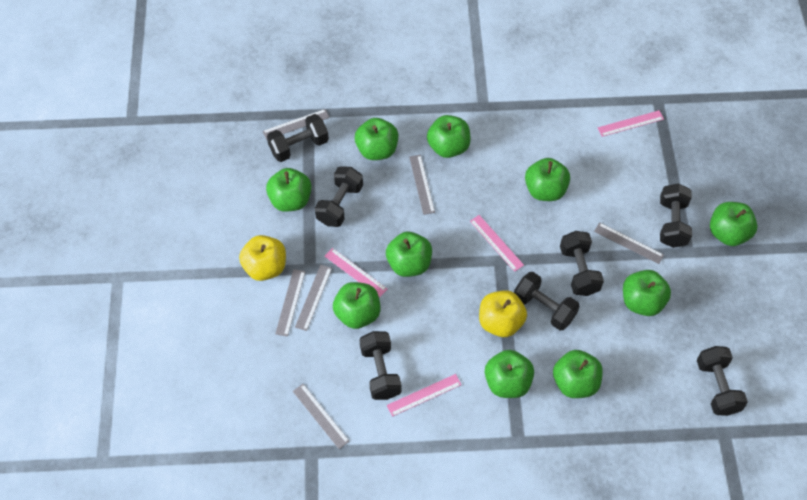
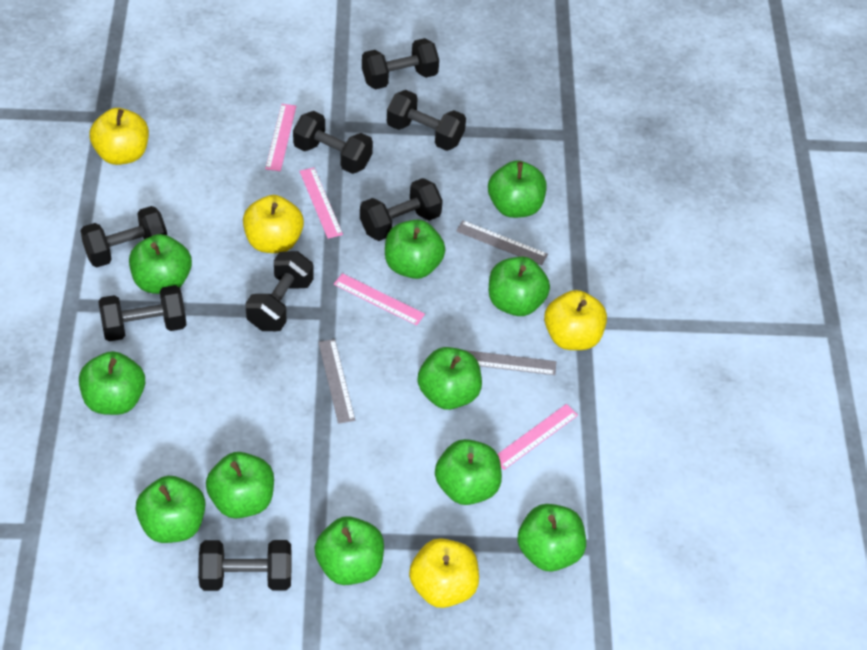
black dumbbell: [267,114,329,162] [315,166,363,227] [359,331,402,400] [514,272,580,331] [560,231,604,296] [660,183,692,248] [697,346,748,416] = 7 -> [80,206,167,267] [98,285,187,342] [198,540,292,591] [245,251,314,331] [293,111,373,174] [360,178,443,241] [362,38,439,90] [387,90,466,151] = 8
green apple: [266,168,311,212] [333,282,380,329] [355,118,398,160] [386,232,432,277] [427,115,471,158] [485,350,534,398] [525,158,570,201] [553,350,603,398] [623,270,671,316] [710,202,757,246] = 10 -> [79,351,145,415] [129,234,192,294] [135,476,206,543] [206,452,274,519] [315,517,384,585] [385,220,445,279] [418,347,482,410] [435,439,502,505] [488,160,547,218] [489,257,550,316] [517,504,586,571] = 11
grey ruler: [263,109,330,140] [275,269,305,337] [293,384,349,449] [295,265,332,331] [409,155,435,215] [594,222,664,264] = 6 -> [318,339,355,424] [456,220,548,265] [465,350,556,375] = 3
yellow apple: [239,235,286,281] [479,290,527,337] = 2 -> [89,108,149,165] [243,195,304,253] [409,538,479,608] [544,290,607,350] = 4

